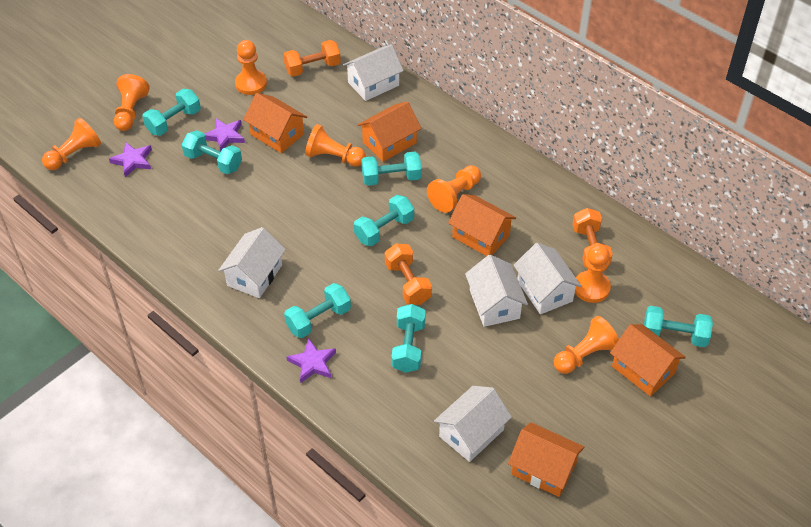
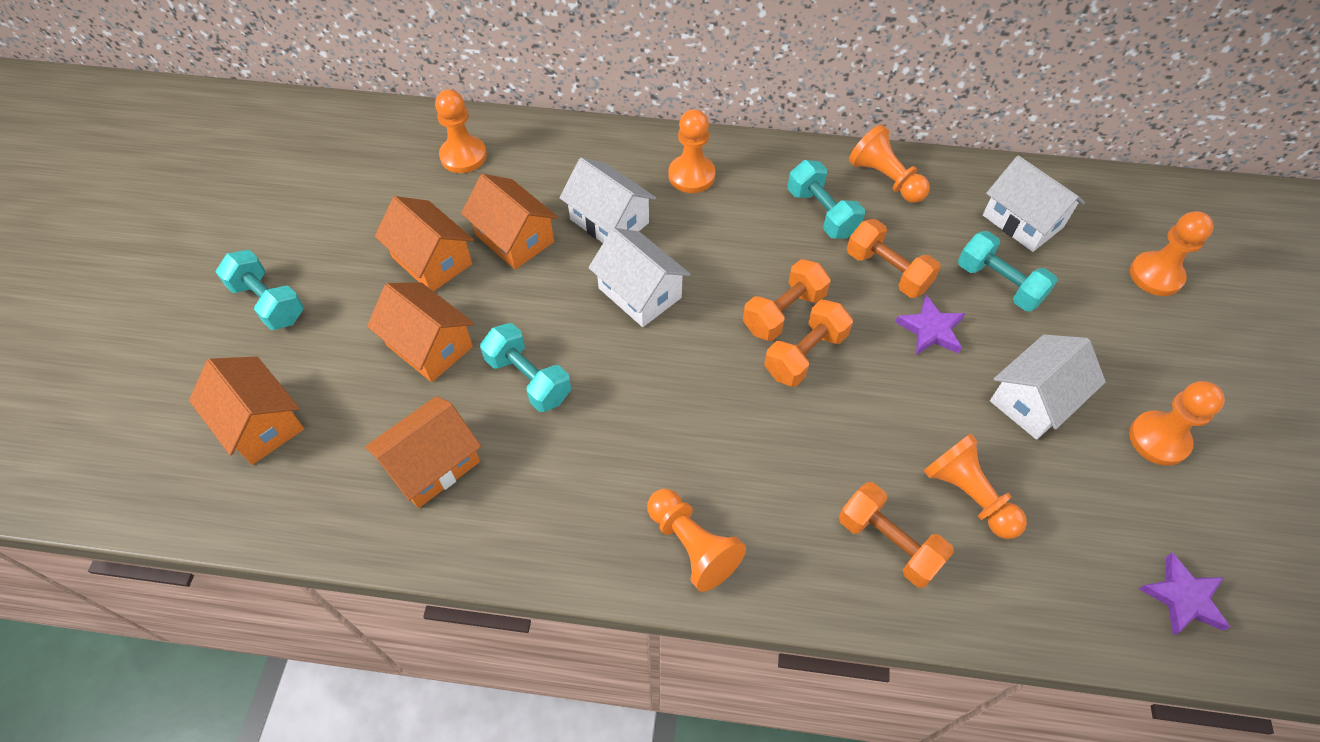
orange dumbbell: [283,40,341,77] [385,244,432,305] [572,208,613,267] = 3 -> [743,259,831,341] [764,300,853,387] [839,482,954,588] [847,219,941,298] = 4
purple star: [109,142,152,177] [204,118,245,152] [287,338,336,383] = 3 -> [895,295,966,355] [1139,553,1230,636] = 2
turquoise dumbbell: [142,89,201,136] [181,130,242,174] [284,283,351,338] [354,195,414,246] [361,152,422,186] [392,304,426,373] [644,306,713,347] = 7 -> [216,250,304,330] [480,323,571,412] [788,160,865,239] [958,231,1058,311] = 4
white house: [218,227,286,298] [343,44,404,101] [434,386,512,462] [465,255,528,327] [513,243,582,314] = 5 -> [560,158,656,243] [588,228,690,327] [983,155,1085,252] [990,334,1106,440] = 4

